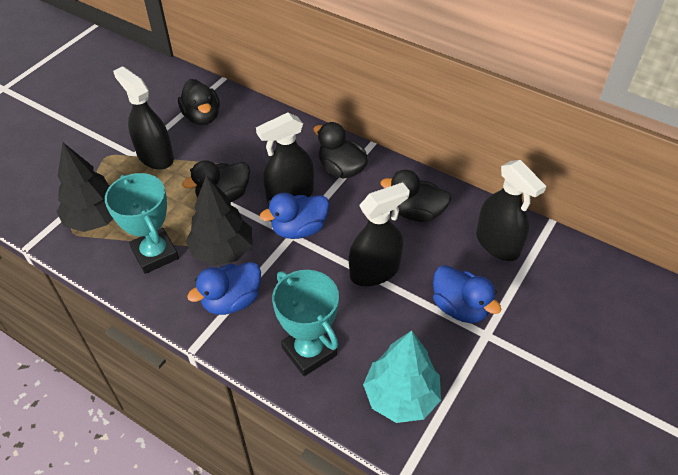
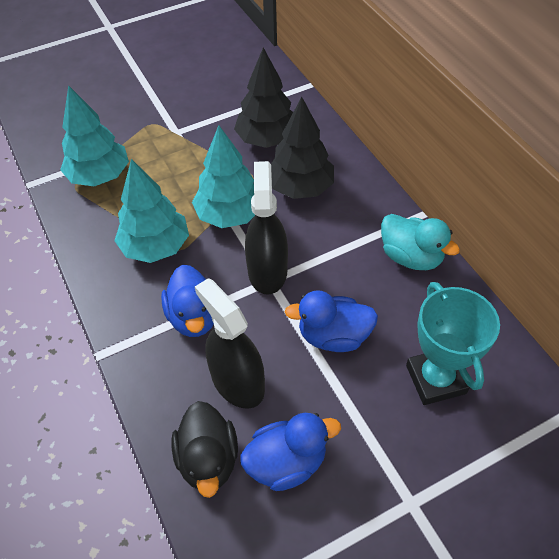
black duck: [178,79,220,125] [182,160,250,202] [313,122,368,178] [380,170,451,222] = 4 -> [171,401,238,498] = 1
black spray bottle: [113,66,174,170] [256,112,314,204] [349,182,410,286] [476,160,546,261] = 4 -> [195,278,265,409] [245,161,288,295] = 2
turquoise duck: none = 0 -> [381,214,460,270] = 1
turquoise tree: [363,330,441,423] = 1 -> [60,85,129,187] [114,159,189,263] [192,125,255,228] = 3
turquoise trophy: [105,173,179,274] [272,270,339,376] = 2 -> [406,282,500,405] = 1

